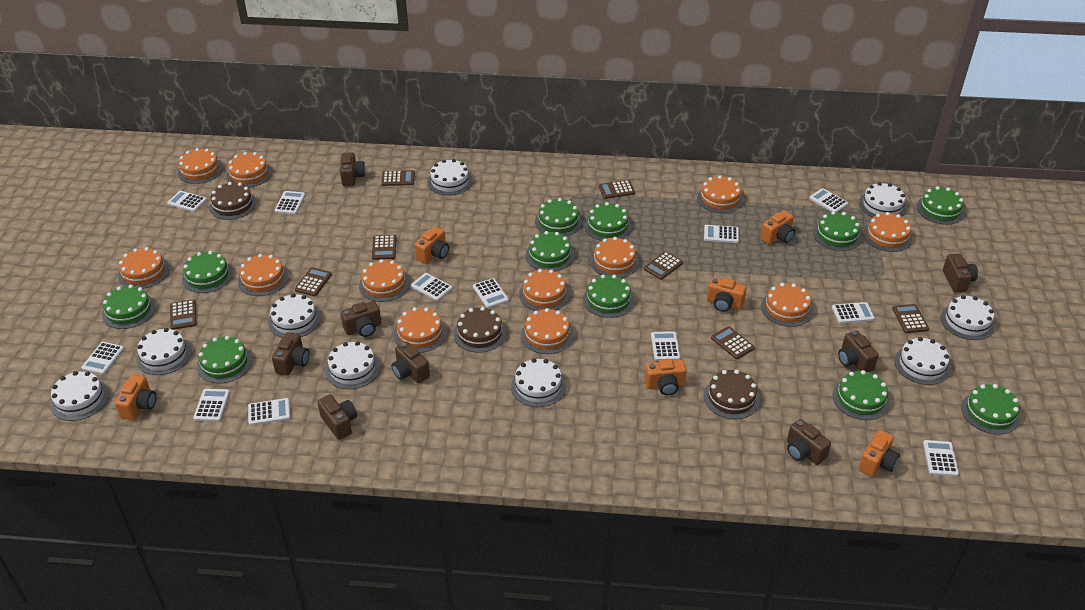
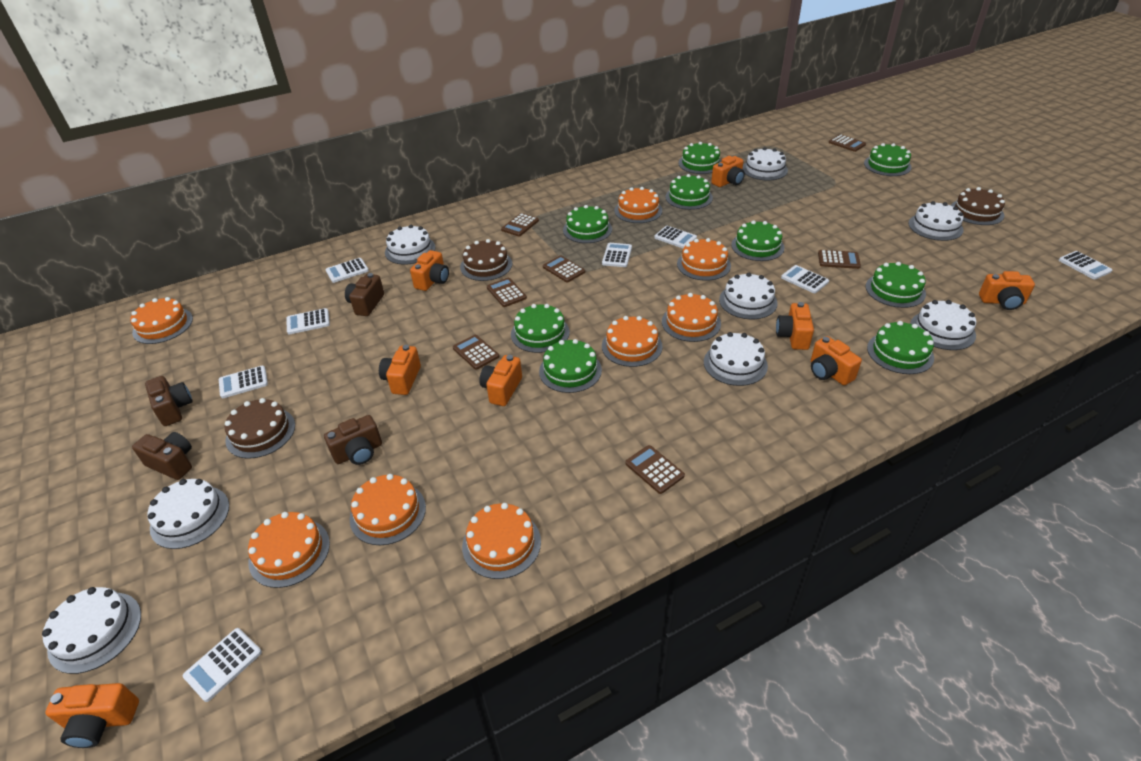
brown calculator: [170,300,197,330] [295,267,332,296] [372,235,396,260] [381,170,415,186] [599,180,635,199] [644,252,683,280] [711,326,755,359] [892,304,929,333] = 8 -> [453,335,499,370] [487,278,527,307] [501,213,539,236] [543,255,585,282] [625,445,685,494] [818,250,861,269] [829,134,866,152] = 7
brown camera: [272,332,309,375] [317,394,357,440] [340,152,366,186] [341,301,381,337] [391,342,430,383] [787,419,831,465] [838,331,879,372] [943,254,978,292] = 8 -> [132,432,192,480] [145,376,193,426] [324,415,382,465] [345,273,384,316] = 4
green cake: [102,285,156,329] [182,251,233,293] [197,336,252,383] [525,231,574,272] [535,198,582,236] [583,274,634,318] [584,202,631,241] [813,211,862,251] [833,370,890,420] [916,186,965,225] [961,384,1020,435] = 11 -> [511,304,570,353] [539,339,602,393] [563,205,612,243] [665,174,713,210] [678,142,722,174] [731,220,784,261] [864,143,912,176] [865,262,926,308] [867,321,934,374] = 9
orange cake: [118,247,169,289] [177,148,223,184] [226,152,272,188] [238,254,289,296] [359,259,409,302] [394,307,447,353] [519,269,570,311] [521,308,574,354] [590,237,639,278] [697,176,743,213] [761,283,813,327] [863,212,912,252] = 12 -> [130,297,193,344] [248,512,330,588] [350,474,426,545] [462,503,541,579] [602,316,663,367] [614,187,662,223] [662,293,721,342] [677,238,731,281] = 8
orange camera: [115,375,156,420] [415,226,449,264] [645,359,687,395] [707,278,747,312] [760,211,795,245] [858,430,900,477] = 6 -> [45,683,139,748] [379,345,421,395] [410,250,449,291] [479,355,522,406] [711,156,745,187] [776,302,814,350] [811,336,862,385] [979,271,1035,310] = 8
white cake: [50,371,109,421] [136,328,192,375] [268,294,321,338] [325,341,380,389] [428,159,473,196] [511,358,566,407] [859,182,906,217] [894,337,950,385] [941,295,995,340] = 9 -> [42,587,141,674] [147,479,229,549] [385,225,436,265] [704,332,768,386] [719,273,778,319] [742,147,788,180] [908,201,964,241] [910,300,976,350] = 8
white calculator: [81,342,124,375] [167,191,207,212] [193,389,230,421] [248,398,290,426] [275,191,305,215] [411,273,452,301] [473,278,509,308] [651,331,680,361] [704,225,739,243] [809,188,848,212] [832,302,875,323] [923,440,959,477] = 12 -> [183,628,262,702] [219,366,268,398] [286,308,330,334] [325,258,369,283] [602,243,632,267] [654,226,697,248] [781,265,829,293] [1059,251,1112,279] = 8

